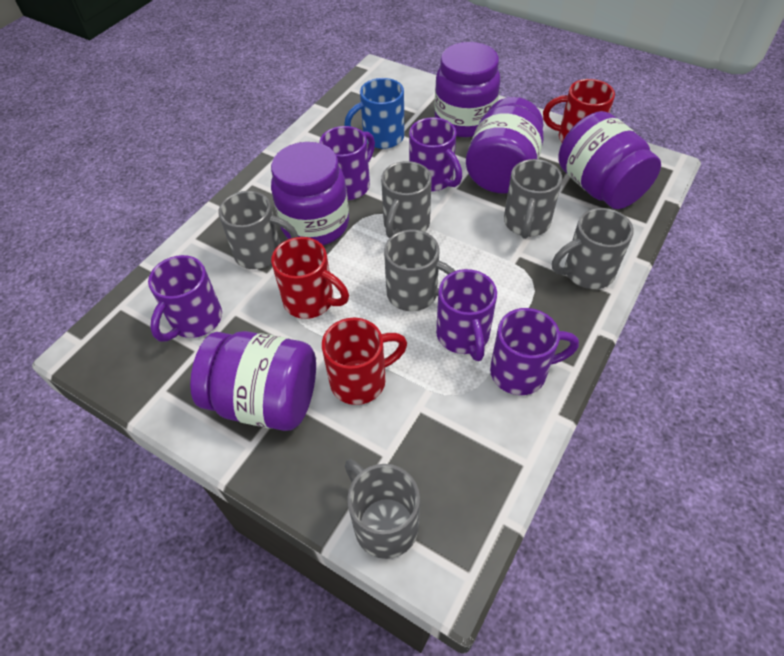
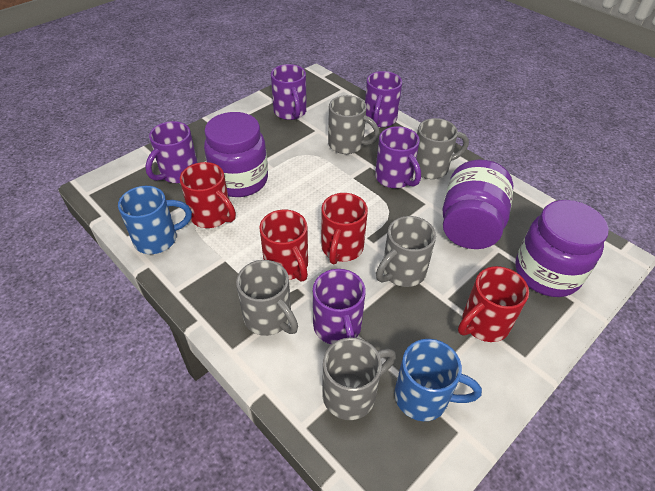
blue mug: [344,78,404,149] = 1 -> [118,186,192,254] [395,339,482,421] = 2
grey mug: [219,191,298,269] [345,459,420,559] [381,161,432,238] [384,230,455,311] [504,159,562,239] [552,208,634,289] = 6 -> [236,260,298,336] [322,337,396,420] [328,95,380,154] [376,216,436,287] [414,118,469,179] = 5
purple jar: [190,331,316,431] [271,142,349,245] [434,42,500,137] [466,97,544,193] [558,111,661,209] = 5 -> [204,112,268,197] [443,160,513,249] [515,200,609,297] = 3
red mug: [271,237,349,319] [322,318,407,405] [543,79,615,142] = 3 -> [180,162,236,228] [259,209,308,282] [321,193,368,264] [458,266,529,342] = 4

